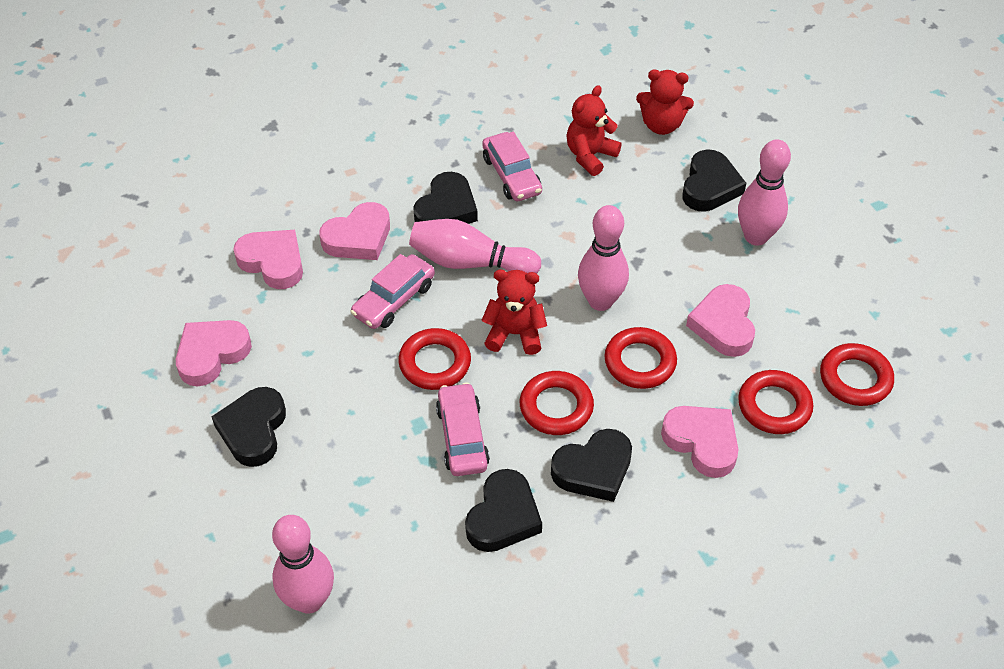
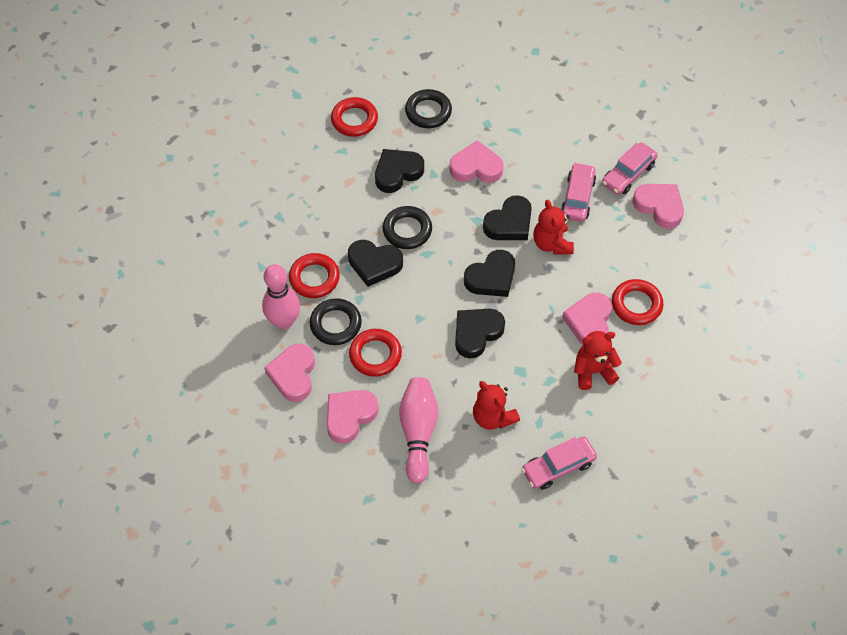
black ring: none = 0 -> [310,298,362,345] [383,206,432,249] [405,89,452,128] = 3
pink bowling pin: [272,515,334,614] [409,219,541,274] [578,205,629,311] [738,139,791,246] = 4 -> [262,264,300,329] [399,377,438,483] = 2
red ring: [399,328,471,390] [520,371,594,435] [604,327,677,389] [738,370,813,434] [820,343,894,406] = 5 -> [289,253,340,298] [331,97,378,137] [349,329,402,377] [612,279,663,325] = 4

